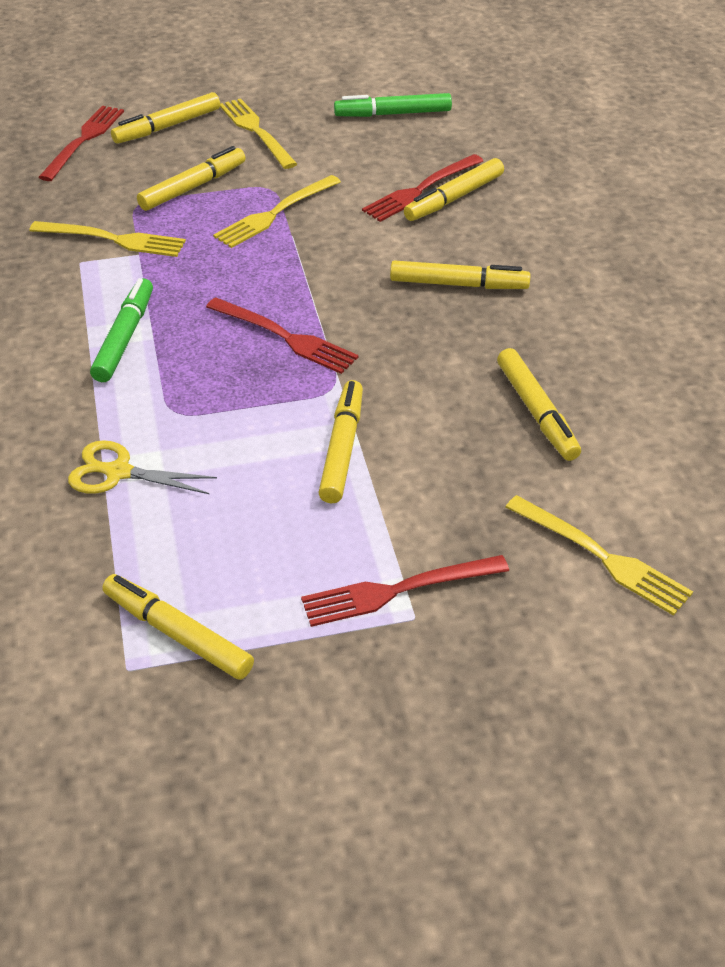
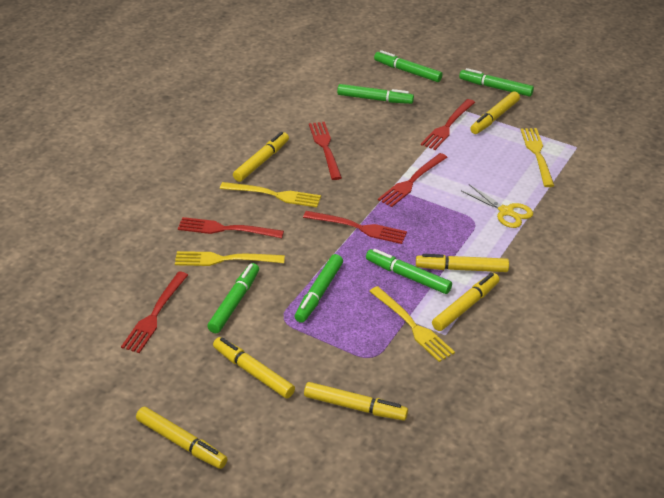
green marker: [90,278,153,382] [334,93,452,117] = 2 -> [207,263,259,333] [295,254,343,323] [337,84,414,104] [366,249,452,294] [374,50,443,82] [459,68,534,97] = 6
red fork: [38,106,124,181] [206,298,359,374] [301,555,509,627] [362,154,483,222] = 4 -> [121,271,188,353] [178,217,284,238] [303,211,407,244] [309,122,342,180] [378,153,448,207] [421,99,475,150] = 6

